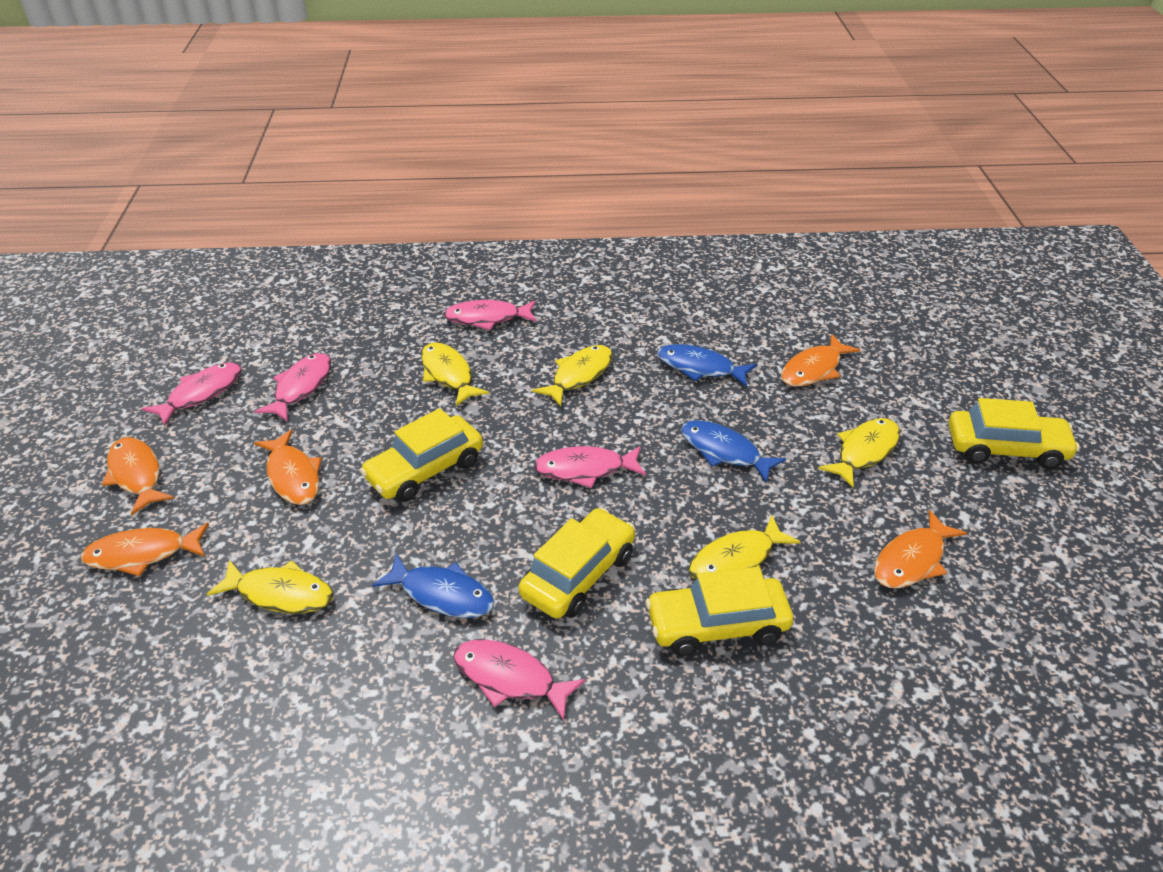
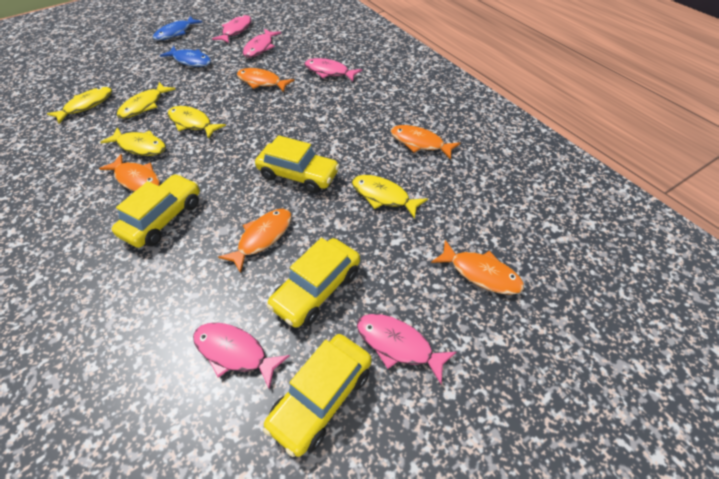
blue fish: [372,553,495,618] [657,344,756,387] [681,420,786,483] = 3 -> [153,16,202,40] [160,46,211,67] = 2

